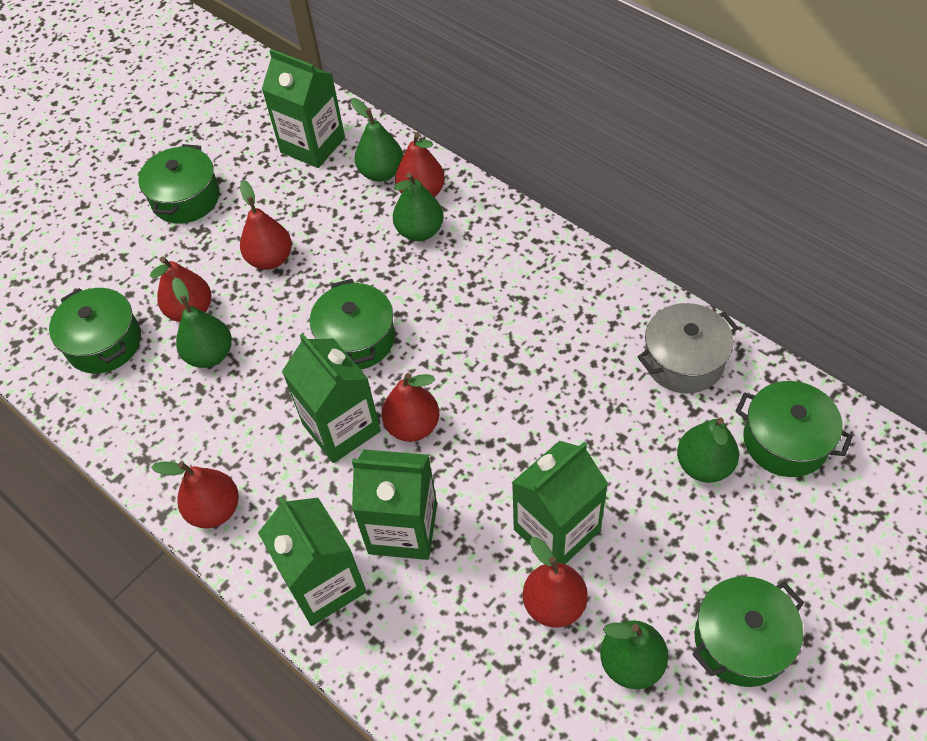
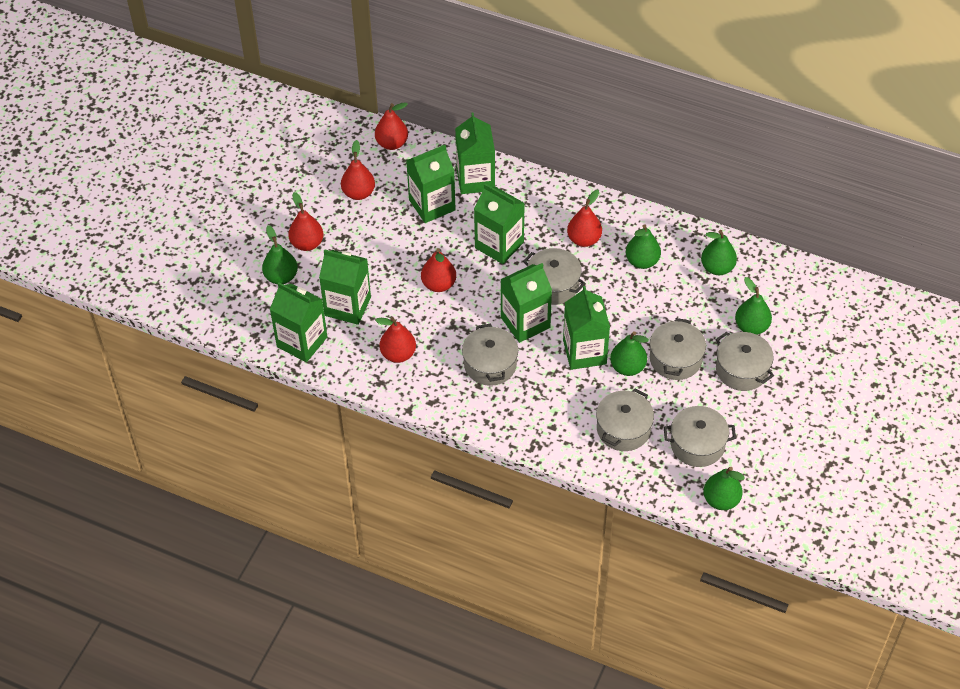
green carton: [258,497,367,626] [262,49,345,168] [282,333,381,463] [352,449,437,560] [512,441,608,564] = 5 -> [270,282,327,362] [319,249,371,325] [406,145,456,223] [455,112,495,194] [474,183,525,264] [500,263,552,343] [563,286,610,370] = 7
green pear: [172,278,232,368] [351,98,403,182] [393,173,444,241] [600,620,668,689] [677,417,739,483] = 5 -> [262,225,298,284] [610,331,648,376] [626,224,661,269] [701,230,737,275] [703,467,745,510] [735,277,772,335] = 6
green pot: [49,288,141,374] [138,144,220,224] [310,279,395,369] [692,576,804,687] [735,381,853,477] = 5 -> none = 0
grey pot: [638,303,738,393] = 1 -> [462,323,518,386] [523,248,586,305] [596,389,654,451] [650,318,706,380] [664,406,736,467] [716,332,774,391] = 6

